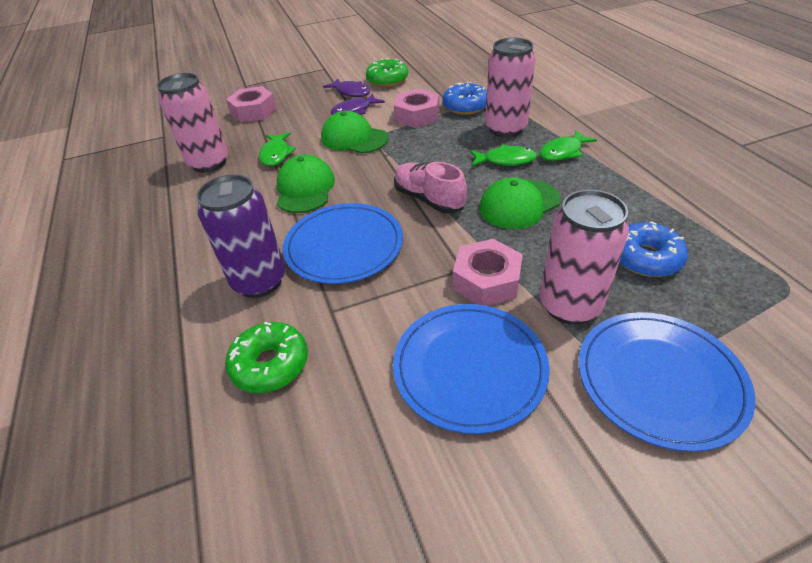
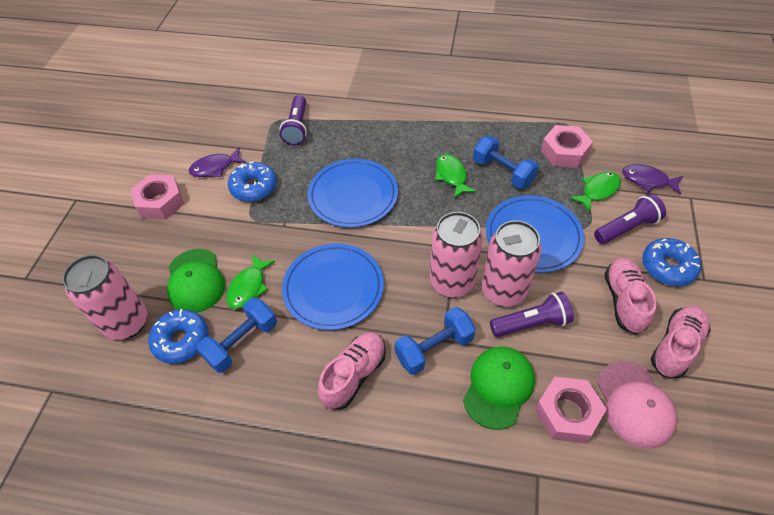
blue donut: [442,82,487,115] [619,221,688,277] = 2 -> [148,309,208,364] [228,162,277,202] [642,238,701,286] = 3
blue dumbbell: none = 0 -> [196,297,277,373] [394,307,476,375] [473,136,539,189] = 3
green cap: [277,155,335,213] [321,111,389,154] [479,177,561,229] = 3 -> [167,249,225,313] [463,347,535,430] = 2
green donut: [225,322,308,393] [366,58,408,87] = 2 -> none = 0
pink cap: none = 0 -> [597,361,677,449] = 1
pink shoe: [394,162,467,213] = 1 -> [318,332,386,410] [604,257,657,334] [651,306,710,379] = 3
purple can: [196,174,285,298] = 1 -> none = 0
purple flashlight: none = 0 -> [280,95,307,145] [490,292,574,337] [594,194,666,244] = 3

